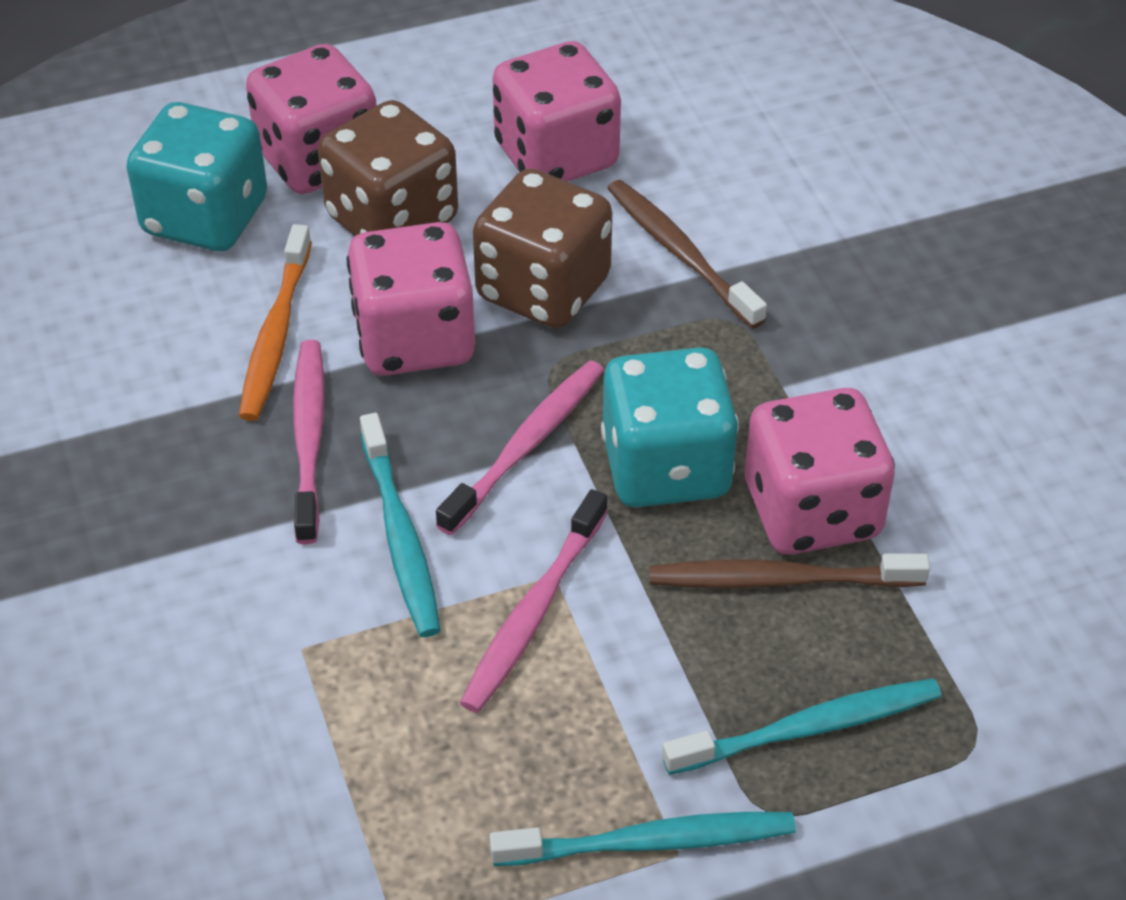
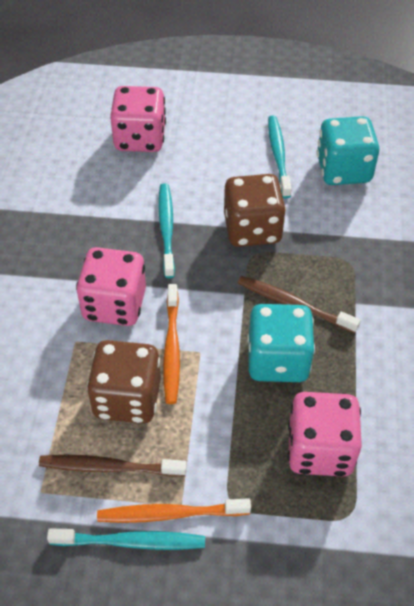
orange toothbrush: [239,224,312,421] = 1 -> [97,498,251,523] [163,284,180,404] = 2
pink dice: [246,44,377,194] [347,222,475,376] [492,41,621,182] [745,388,895,555] = 4 -> [76,247,146,326] [110,86,166,152] [288,392,362,477] = 3
pink toothbrush: [293,340,325,545] [436,360,604,535] [460,489,608,713] = 3 -> none = 0

